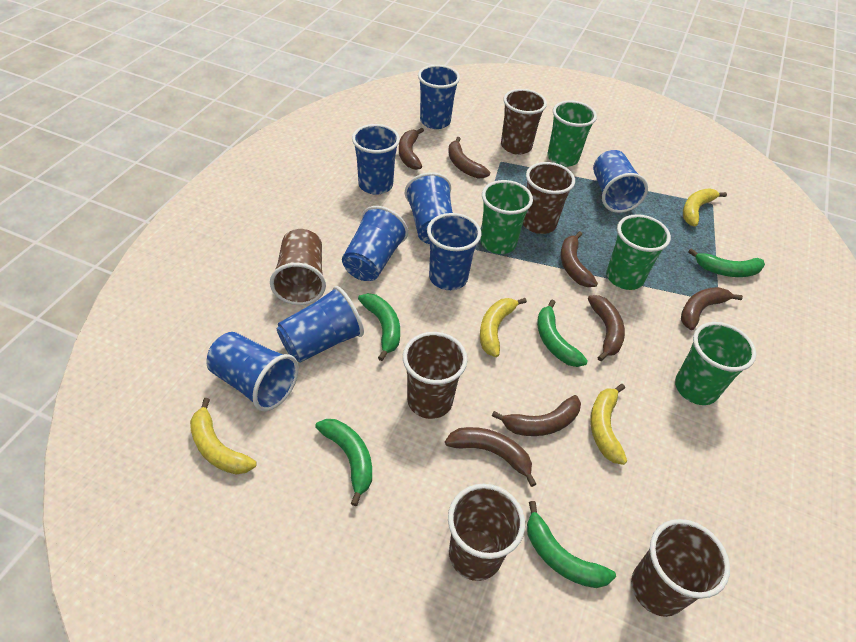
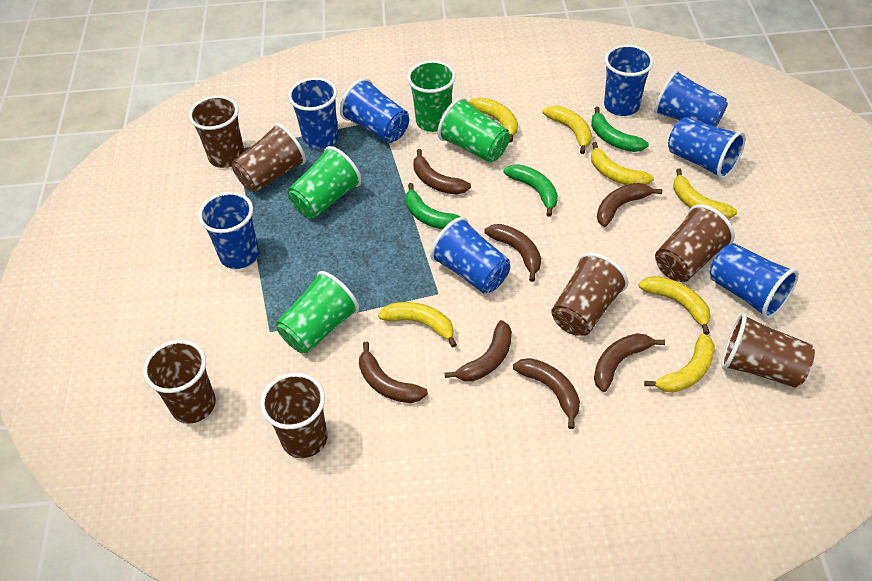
brown cup: [270,229,326,305] [403,332,467,419] [448,484,525,581] [501,89,547,155] [523,162,575,234] [631,519,730,617] = 6 -> [143,340,216,423] [189,95,245,168] [232,123,306,192] [260,373,328,458] [551,253,629,336] [655,204,735,282] [721,313,815,388] = 7
green banana: [315,419,372,506] [358,293,400,361] [527,501,616,588] [537,300,588,367] [688,248,765,277] = 5 -> [405,183,461,229] [504,164,558,217] [591,107,649,152] = 3
yellow banana: [190,398,257,474] [480,298,527,357] [590,384,627,465] [683,189,727,226] = 4 -> [378,302,457,348] [468,97,518,143] [543,106,592,154] [591,142,654,185] [638,276,711,335] [644,333,715,393] [674,169,737,219] = 7

